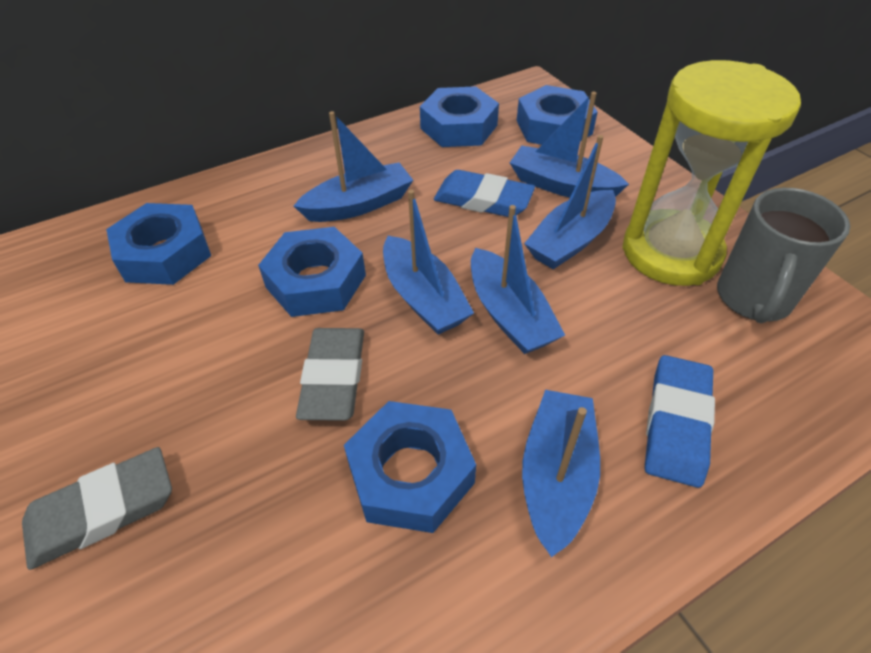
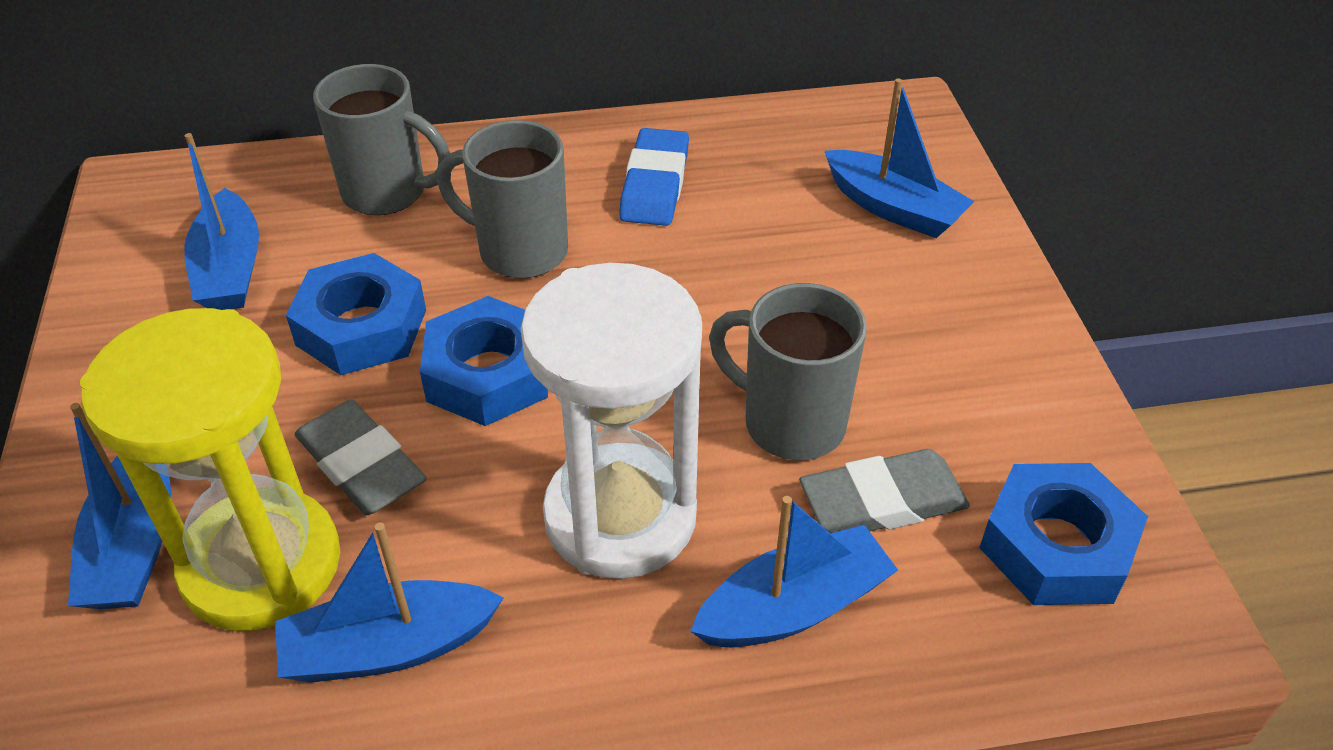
blue boat: [294,111,413,222] [383,189,474,335] [471,205,565,354] [510,92,629,197] [522,390,600,558] [524,135,616,269] = 6 -> [68,403,171,609] [184,133,259,310] [275,522,504,683] [690,496,898,648] [825,78,975,238] = 5
blue eraser: [434,170,535,217] [645,355,715,488] = 2 -> [619,128,689,226] = 1
blue nut: [106,203,211,285] [258,227,366,317] [344,401,476,533] [420,86,499,147] [517,85,598,145] = 5 -> [286,253,426,375] [420,296,548,426] [979,463,1148,605] = 3
grey mug: [717,188,850,323] = 1 -> [313,64,450,215] [437,120,568,278] [709,283,867,460] = 3
white hourglass: none = 0 -> [520,263,702,579] = 1

